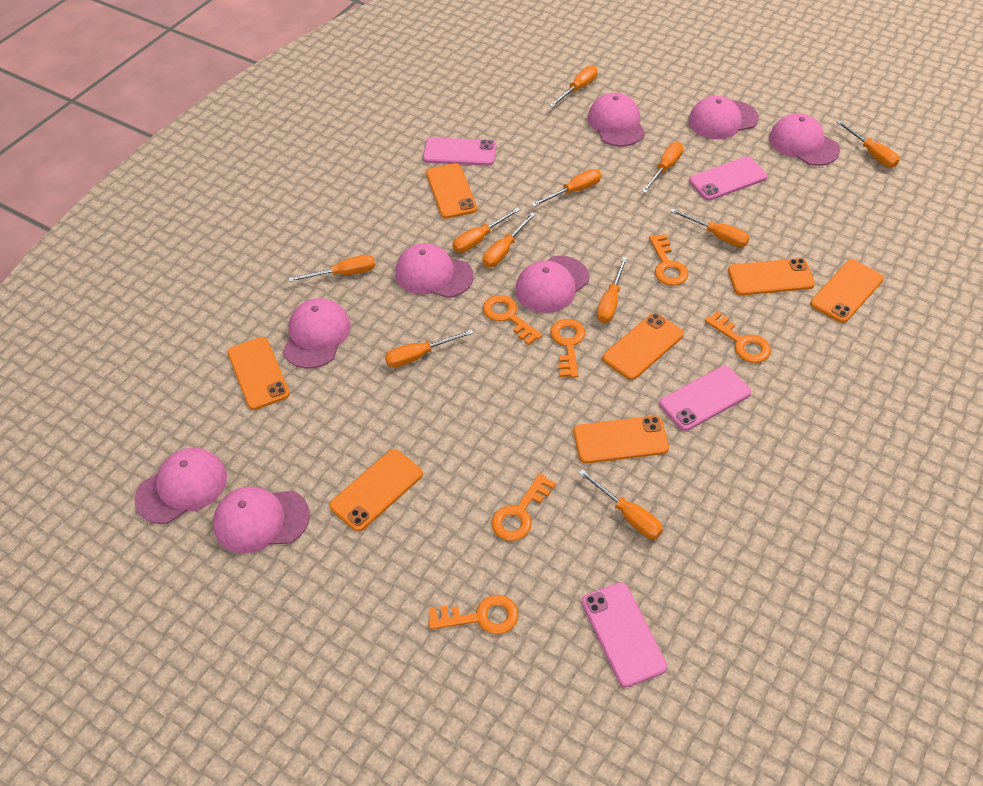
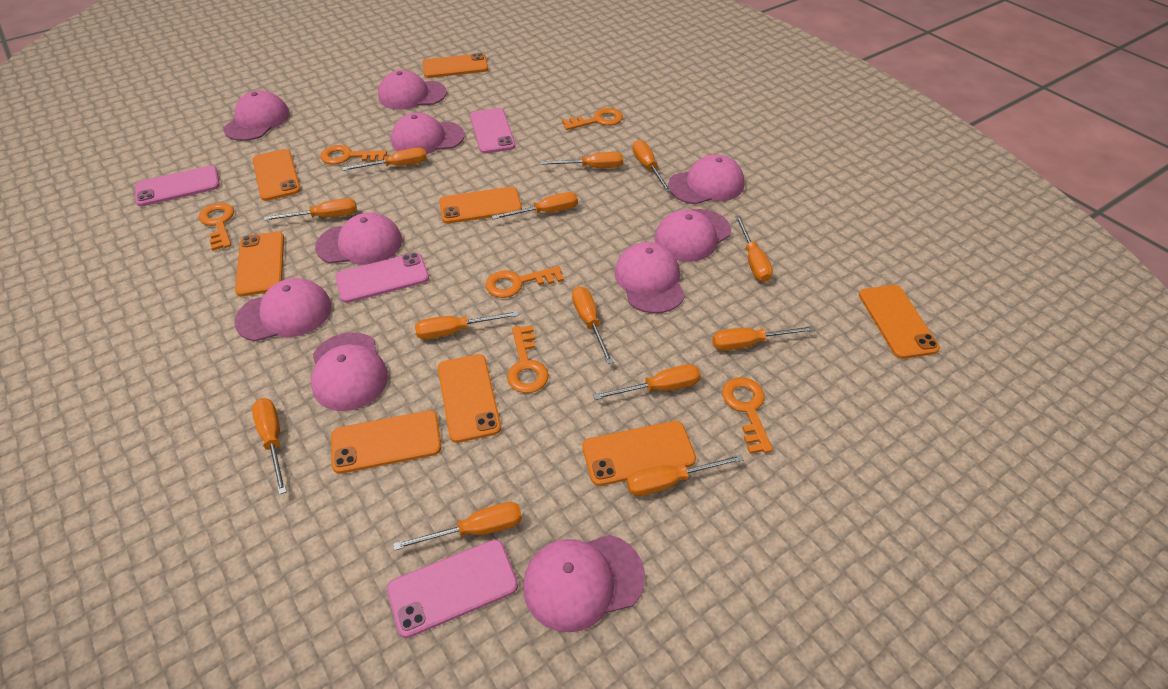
orange phone: [227,337,290,410] [329,449,423,532] [426,163,477,219] [574,416,669,464] [602,313,684,380] [728,258,815,296] [810,260,884,323] = 7 -> [235,232,284,296] [253,149,301,201] [331,410,441,474] [422,53,488,78] [438,354,501,443] [439,187,522,224] [582,421,696,486] [859,285,940,359] = 8
orange screwdriver: [288,255,375,282] [385,329,473,368] [452,207,520,253] [483,213,536,267] [531,169,601,207] [549,65,598,107] [578,469,663,539] [597,257,628,323] [642,142,683,193] [670,208,750,247] [837,120,899,168] = 11 -> [252,398,287,495] [264,198,357,221] [342,147,427,171] [393,502,522,551] [415,311,519,339] [491,192,578,219] [540,152,623,168] [572,286,614,364] [593,364,701,400] [627,454,743,496] [633,140,671,192] [712,326,815,351] [735,216,773,282] = 13
pink cap: [134,448,227,524] [213,487,310,553] [283,298,351,369] [395,243,474,298] [515,256,589,313] [588,93,645,147] [688,96,759,139] [769,113,840,166] = 8 -> [223,90,290,141] [234,278,331,341] [311,332,388,411] [315,213,402,265] [378,70,447,110] [391,113,465,154] [523,535,645,632] [615,242,685,313] [654,209,731,262] [668,155,745,204] = 10

